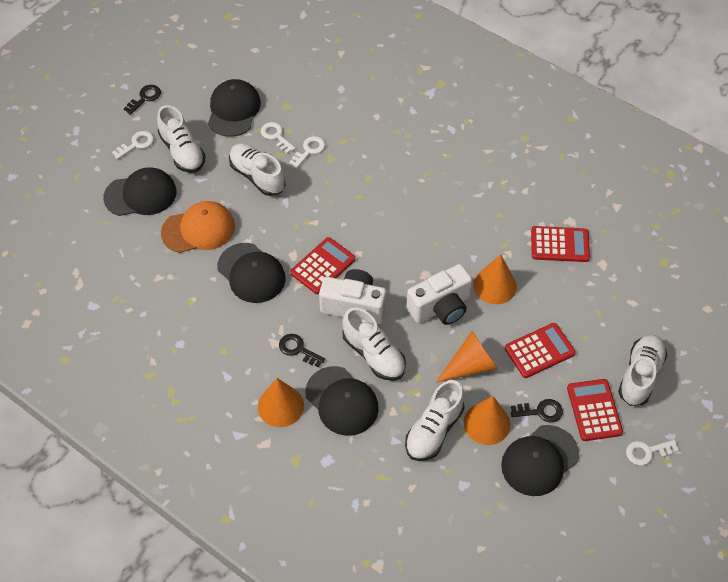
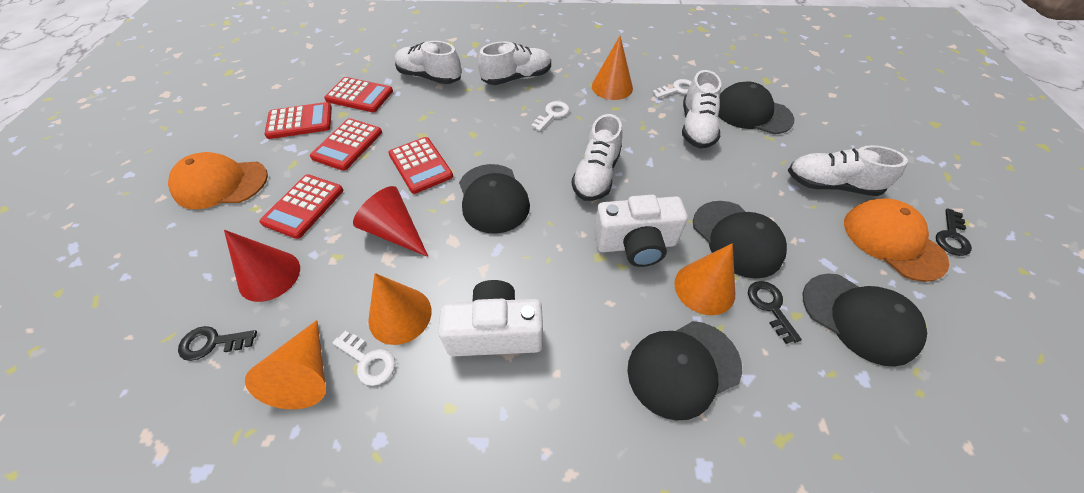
orange cap: [161,201,235,253] = 1 -> [168,152,268,209] [844,198,949,282] = 2
red calculator: [290,237,355,294] [505,323,576,378] [531,226,590,262] [567,379,623,441] = 4 -> [259,174,343,239] [265,102,332,139] [310,118,382,171] [324,77,393,112] [388,137,453,194] = 5
red cone: none = 0 -> [224,230,300,302] [353,186,429,257] = 2
white key: [112,131,154,160] [261,122,295,154] [289,136,325,168] [626,440,679,465] = 4 -> [332,331,395,386] [531,101,570,131] [652,79,692,98] = 3

